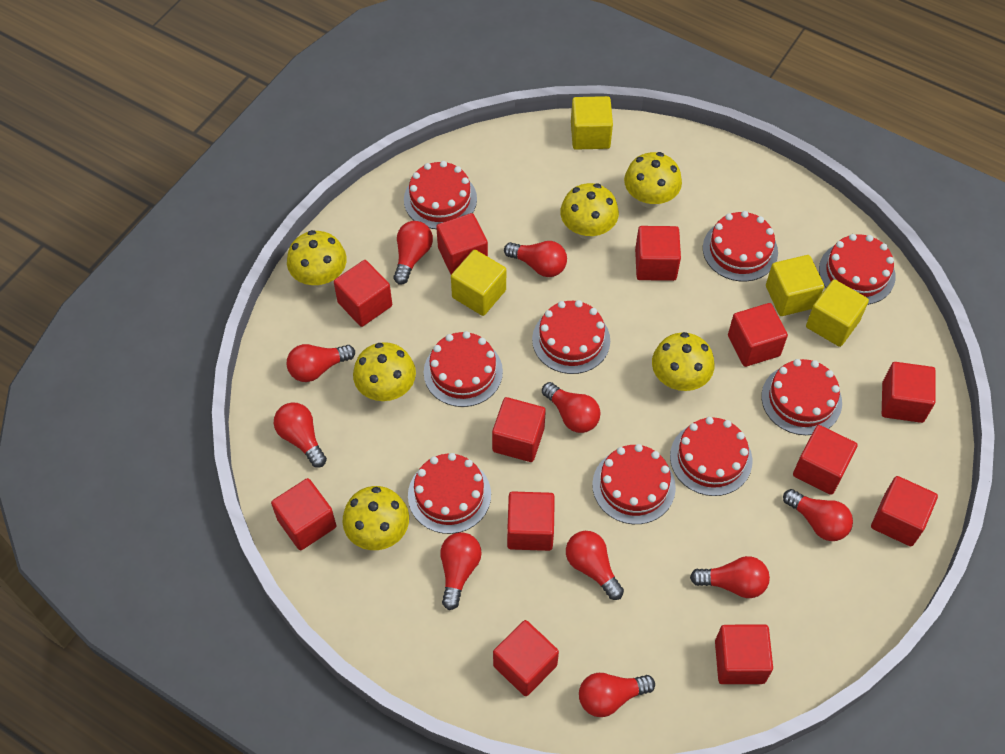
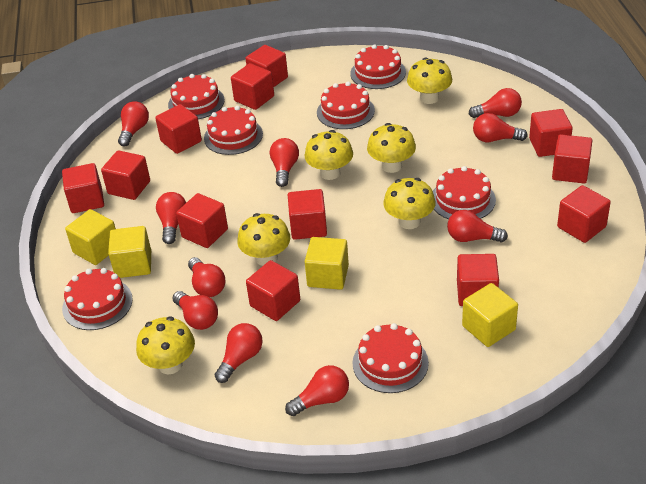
red cake: [404,161,477,229] [408,453,491,534] [424,331,503,407] [532,300,610,374] [592,444,676,524] [670,417,752,496] [703,211,778,282] [761,359,842,435] [819,234,896,305] = 9 -> [62,268,133,330] [168,74,225,119] [204,106,263,155] [317,82,375,129] [350,44,406,89] [352,323,429,393] [433,166,496,219] = 7

